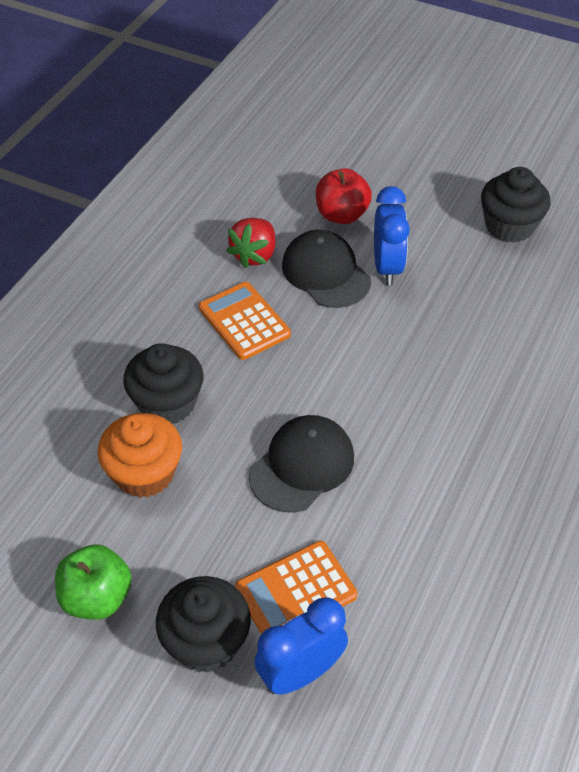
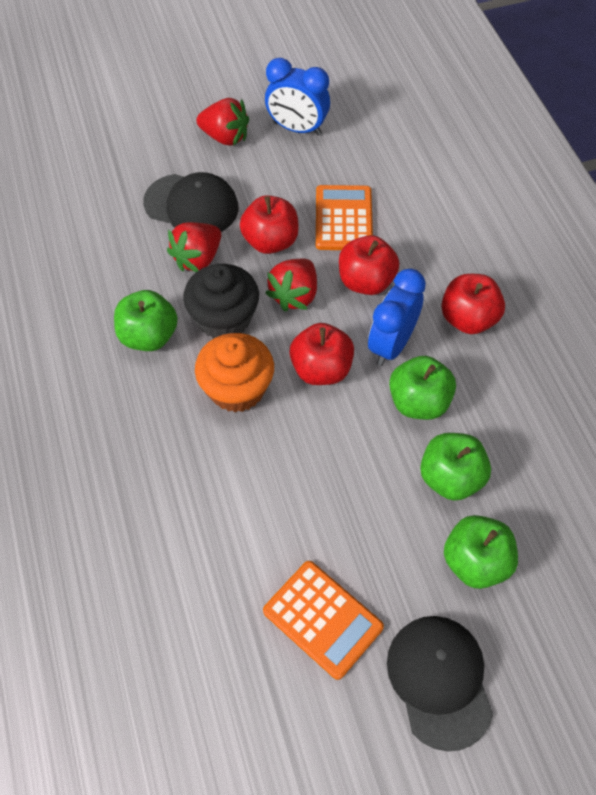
black cupcake: [123,343,203,424] [156,576,251,672] [481,167,550,243] = 3 -> [183,264,259,339] = 1
green apple: [55,544,132,620] = 1 -> [114,290,178,351] [389,356,456,420] [420,433,491,501] [444,515,518,589] = 4
red apple: [316,168,372,224] = 1 -> [240,195,299,254] [289,323,354,385] [339,235,399,295] [441,274,505,334] = 4
red strawberry: [226,218,275,268] = 1 -> [167,222,221,272] [196,98,249,146] [265,259,317,311] = 3

